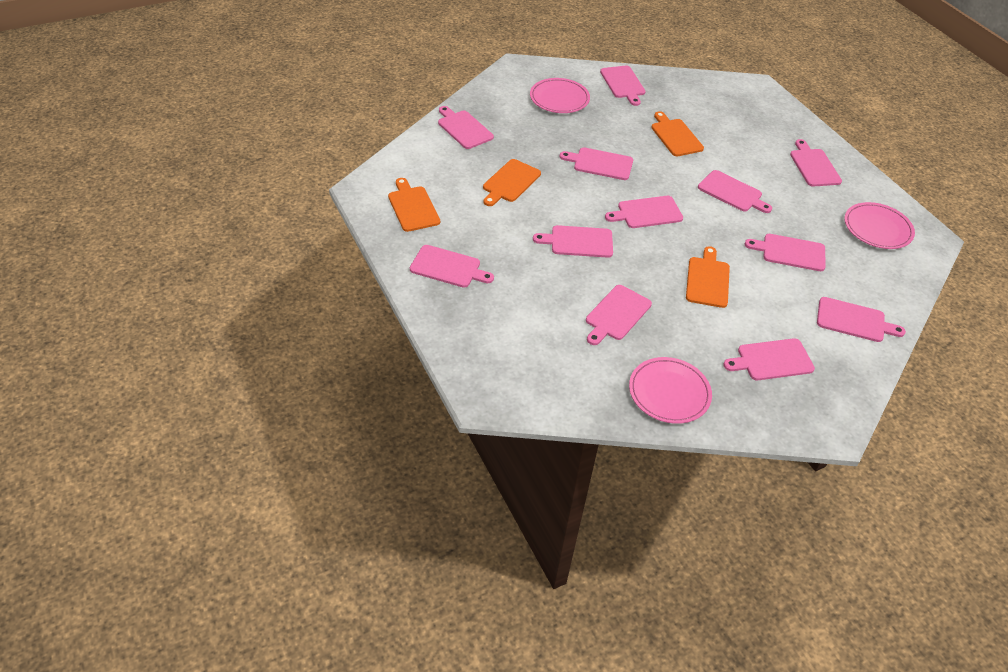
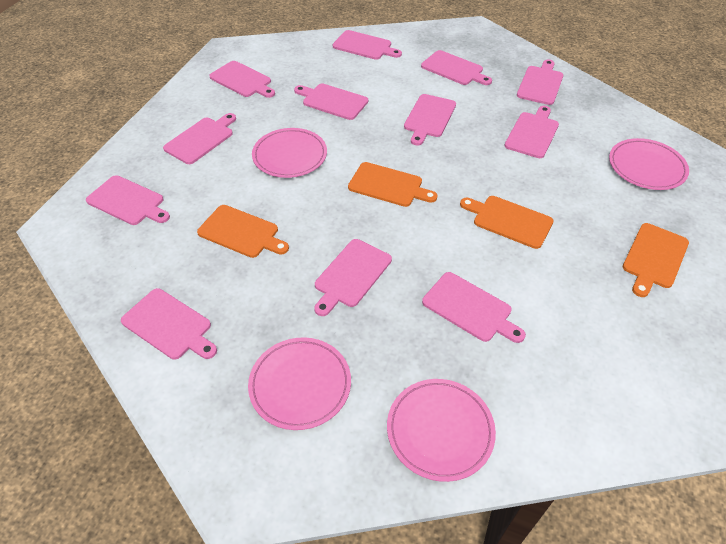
pink plate: [530,78,590,113] [629,357,712,424] [844,202,915,249] = 3 -> [248,337,351,430] [252,128,327,178] [387,379,496,482] [609,138,689,190] = 4

